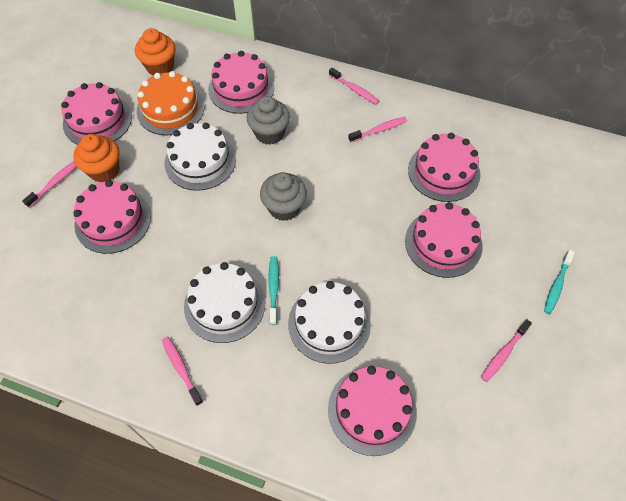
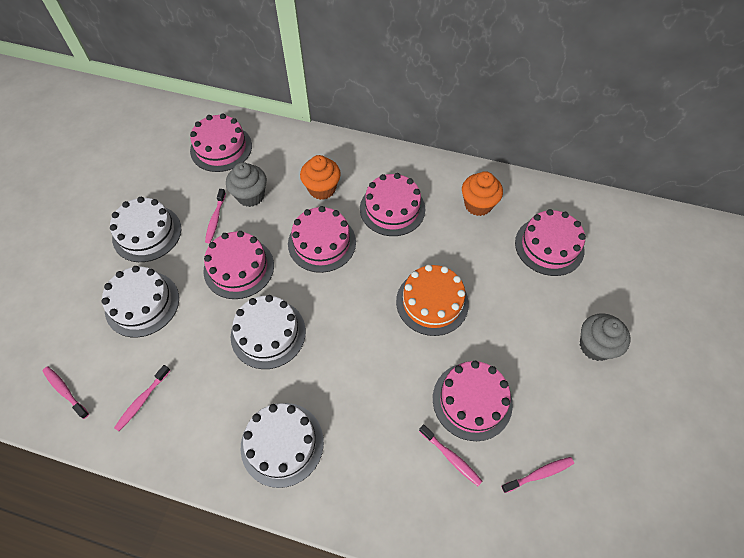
turquoise toothbrush: [268,256,279,325] [544,250,575,314] = 2 -> none = 0
white cake: [165,123,236,191] [184,262,265,343] [288,281,371,364] = 3 -> [102,266,179,337] [110,197,181,262] [231,295,306,369] [241,403,324,488] = 4

